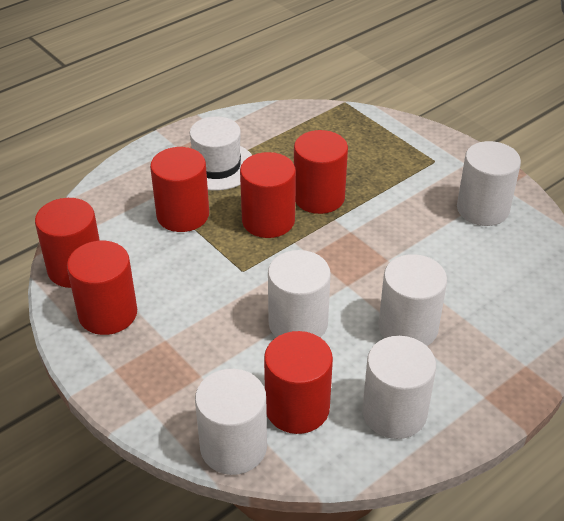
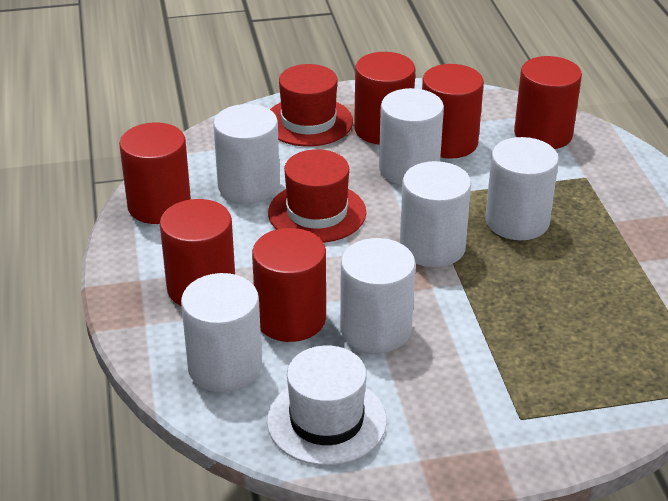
red hat: none = 0 -> [268,149,366,243] [270,64,353,146] = 2
white cylinder: [195,369,267,475] [268,250,331,338] [362,336,436,439] [378,254,447,346] [457,141,521,226] = 5 -> [181,273,262,392] [213,104,280,203] [340,238,416,353] [379,88,444,185] [400,161,471,267] [485,137,559,240] = 6

